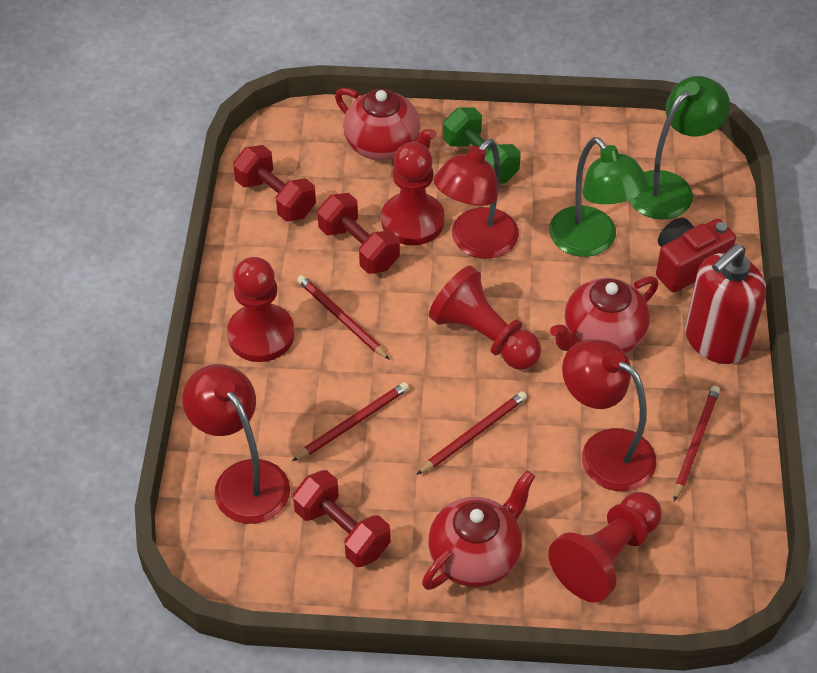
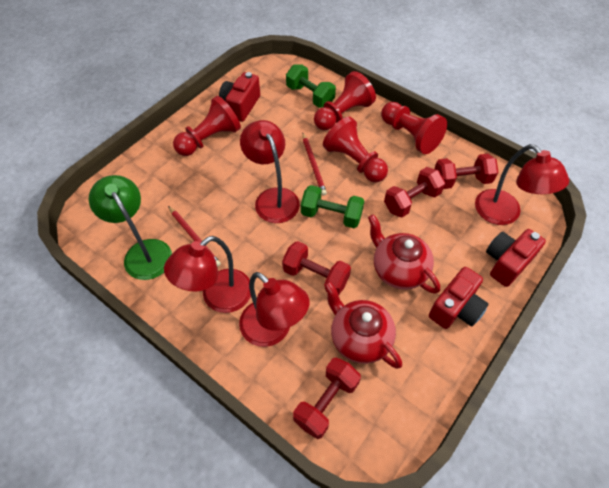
green dumbbell: [443,107,521,184] = 1 -> [286,64,336,108] [301,185,364,228] = 2
green lamp: [549,137,649,257] [629,76,730,220] = 2 -> [89,175,172,280] = 1
red camera: [656,218,736,292] = 1 -> [219,72,260,122] [429,267,489,329] [486,229,546,287] = 3
red dumbbell: [233,145,316,222] [293,470,391,567] [317,193,400,274] = 3 -> [282,241,351,295] [293,357,361,439] [384,167,445,217] [434,154,498,189] = 4
red lamp: [182,364,290,524] [434,139,519,259] [562,339,657,491] = 3 -> [164,236,251,313] [239,272,310,347] [240,120,300,223] [475,144,569,225] = 4
red pencil: [292,382,409,461] [297,275,390,360] [416,391,527,475] [674,386,720,501] = 4 -> [168,206,221,267] [302,133,327,196] = 2
red soap dispenser: [685,244,766,364] = 1 -> none = 0
red teapot: [335,88,437,161] [422,471,535,590] [550,276,659,353] = 3 -> [324,281,402,369] [368,214,440,294] = 2

